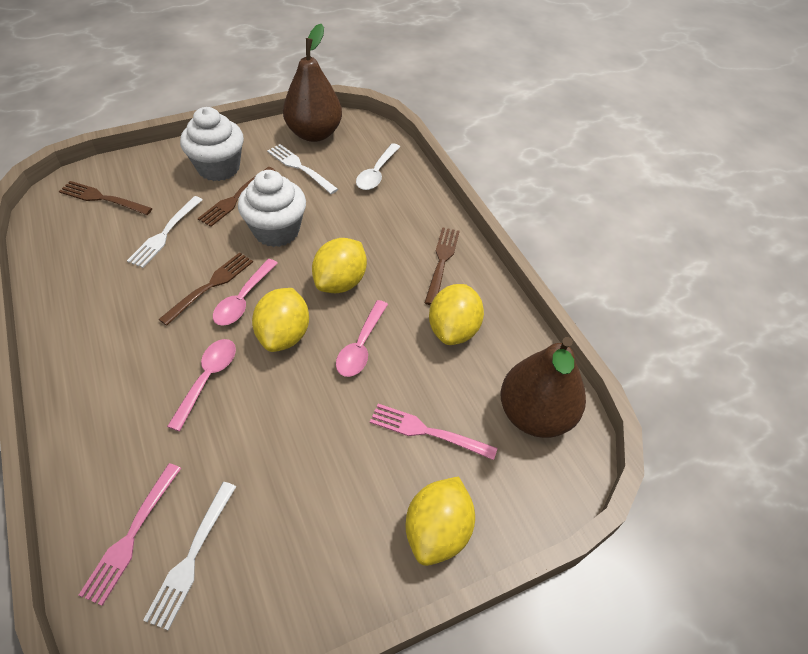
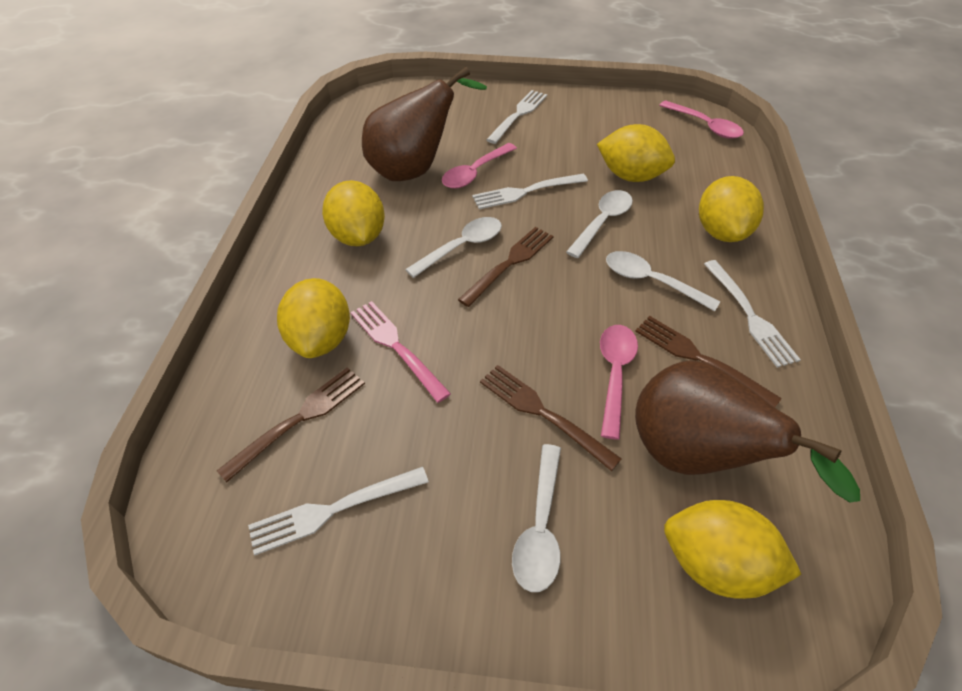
pink fork: [79,463,181,606] [370,404,497,460] = 2 -> [350,301,451,403] = 1
white cupcake: [180,107,244,181] [238,170,306,247] = 2 -> none = 0
white fork: [127,196,203,268] [143,482,236,630] [267,144,338,194] = 3 -> [248,467,429,555] [472,174,588,209] [486,90,547,144] [704,260,801,368] = 4
white spoon: [356,143,400,190] = 1 -> [405,217,502,278] [512,444,561,592] [566,190,633,258] [606,251,720,311] = 4
yellow lemon: [252,288,309,352] [312,238,367,293] [405,476,475,566] [429,284,484,345] = 4 -> [277,278,350,358] [322,180,385,246] [597,124,675,182] [664,500,802,599] [699,176,764,242] = 5

